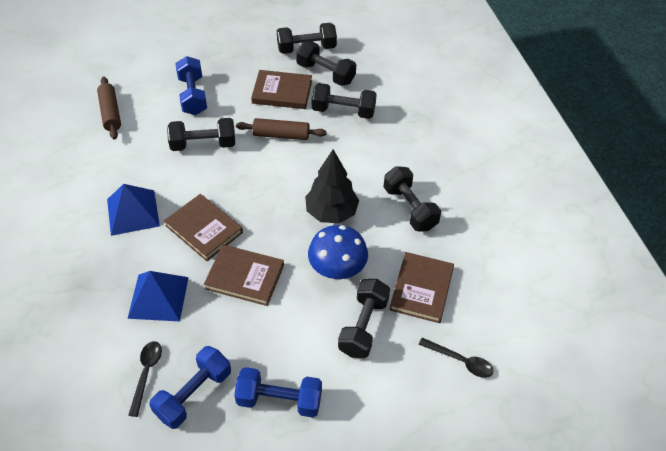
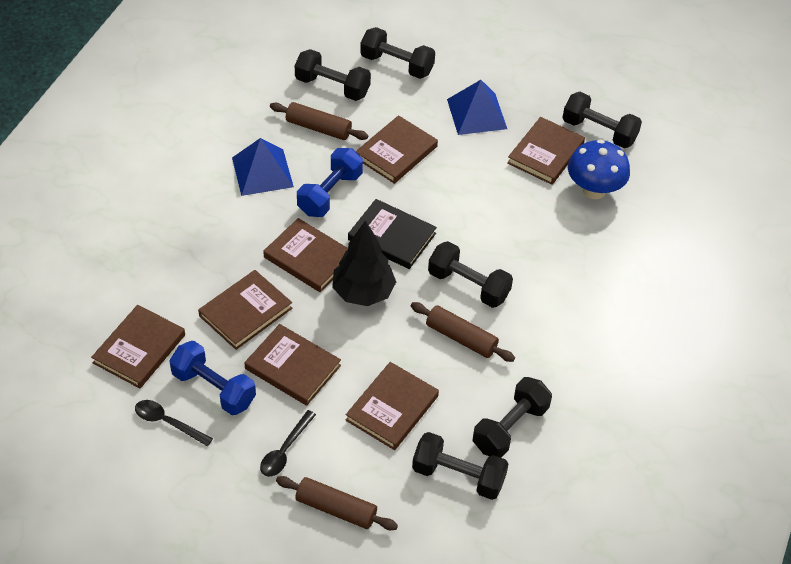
black book: none = 0 -> [348,199,437,269] = 1
blue dumbbell: [149,346,231,429] [175,56,207,115] [234,367,322,418] = 3 -> [169,341,256,415] [297,148,363,217] = 2
brown book: [164,194,243,261] [204,245,284,306] [251,70,312,109] [389,252,454,323] = 4 -> [91,305,185,389] [198,270,292,350] [244,324,341,406] [263,218,348,292] [346,362,439,450] [355,115,438,184] [507,117,585,185] = 7
brown rolling pin: [97,77,121,139] [236,118,327,140] = 2 -> [270,102,368,140] [276,476,398,530] [411,302,515,362] = 3

